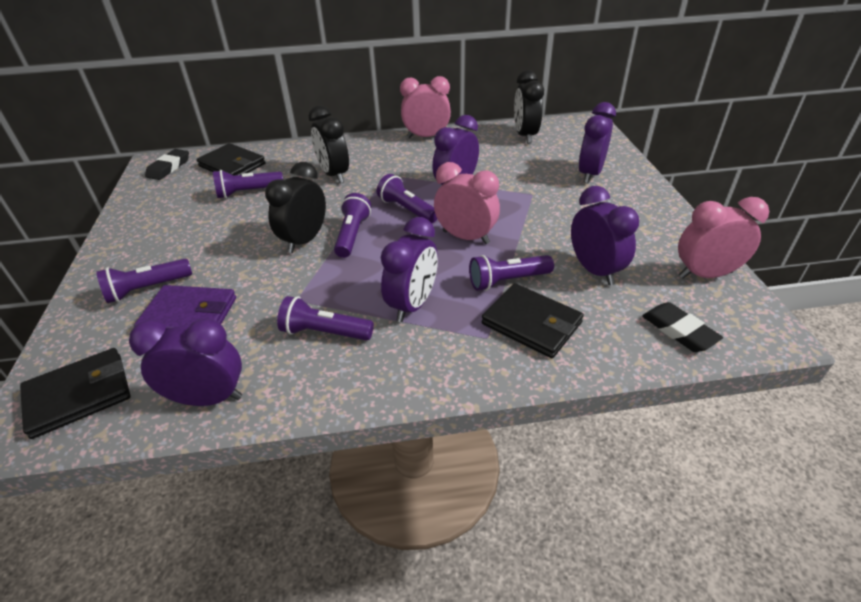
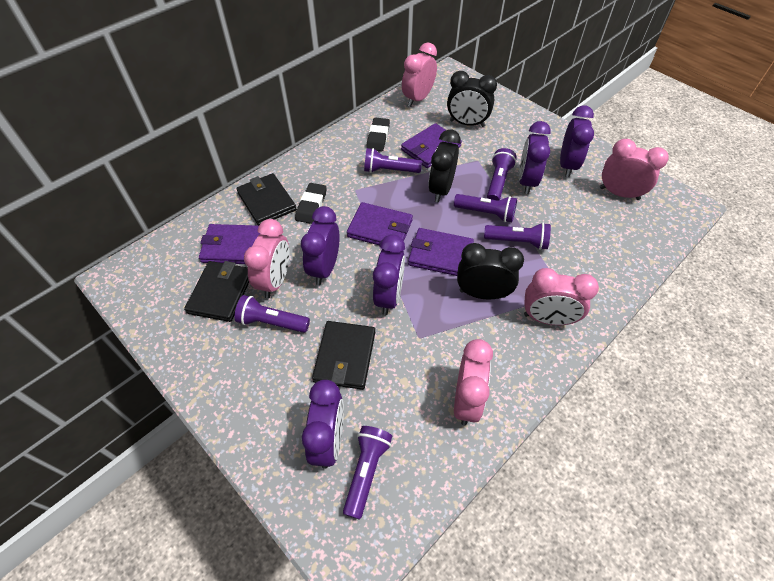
pink clock: [400,76,451,138] [434,162,500,244] [678,197,769,278] = 3 -> [244,219,290,298] [402,42,437,107] [454,339,493,426] [524,268,599,325] [600,139,668,200] = 5
purple wallet: [134,285,236,330] = 1 -> [199,224,260,264] [347,202,413,246] [401,123,462,168] [408,228,474,276] = 4

